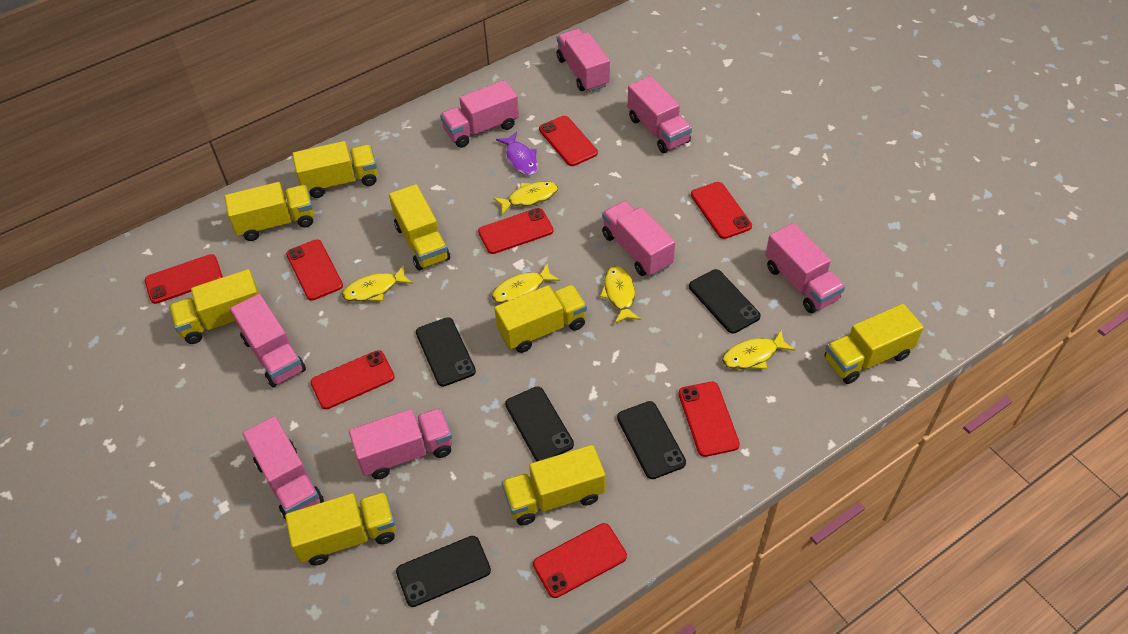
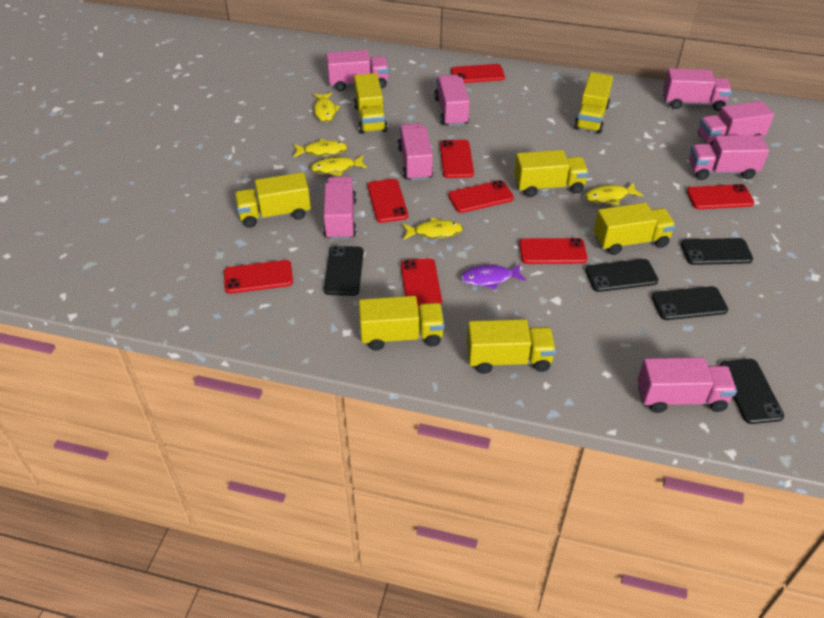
yellow truck: [169,269,259,344] [224,182,314,241] [285,492,396,566] [292,141,378,198] [389,184,450,271] [494,284,587,353] [502,445,605,525] [825,304,924,384] = 8 -> [234,172,311,228] [354,73,388,134] [359,296,445,350] [467,319,556,374] [514,150,589,197] [574,72,613,134] [594,203,676,255] = 7

